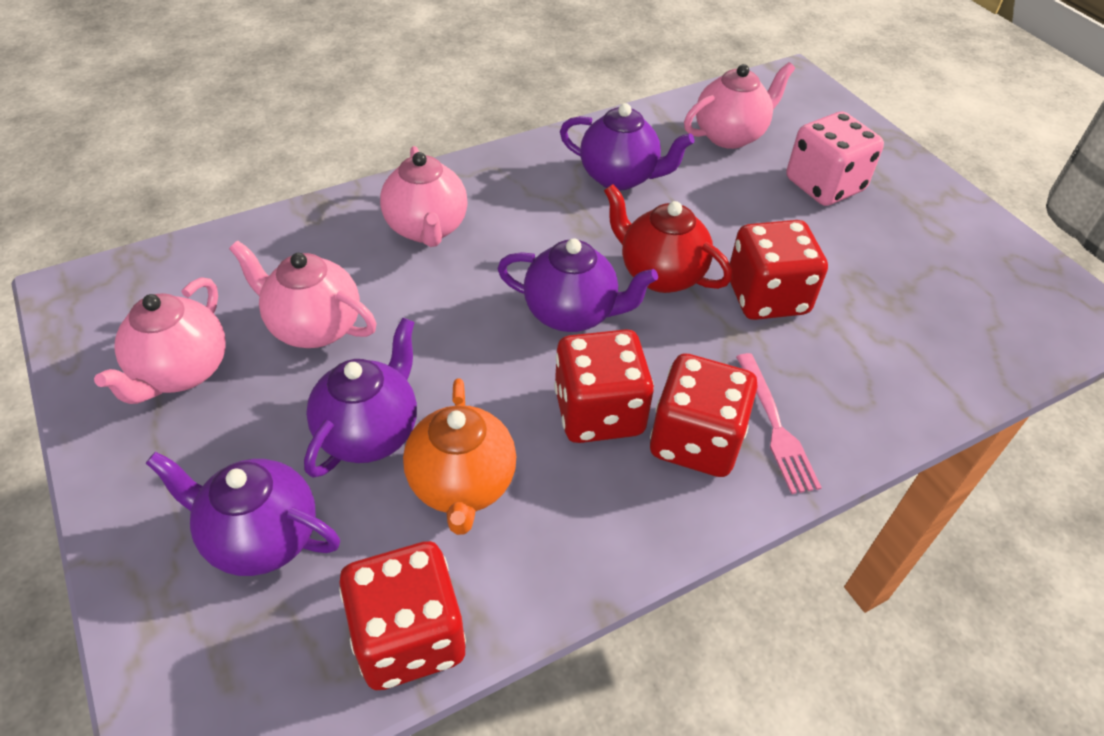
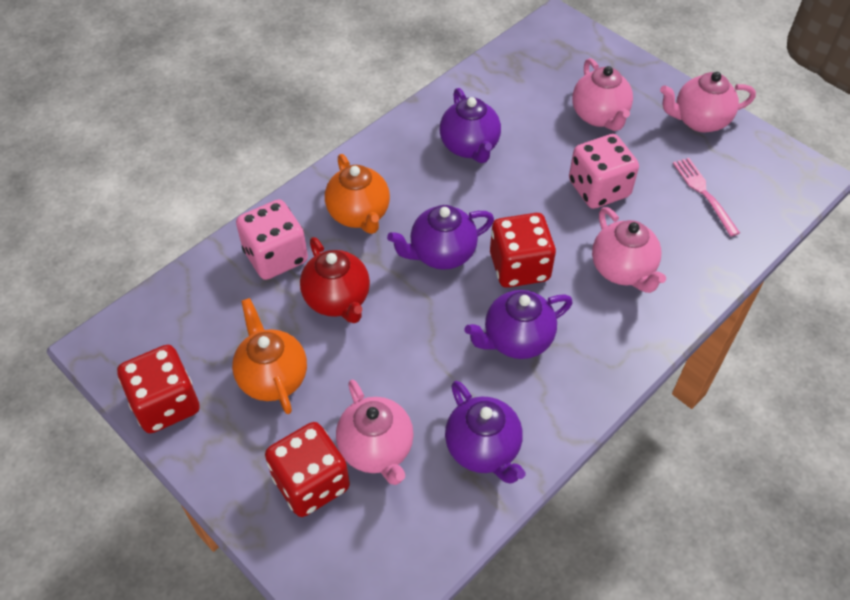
orange teapot: [403,378,516,535] = 1 -> [232,298,307,414] [325,154,390,234] = 2
pink dice: [786,112,884,206] = 1 -> [236,199,308,280] [569,134,639,209] = 2
red dice: [339,541,466,690] [554,329,654,443] [650,353,758,477] [730,220,828,320] = 4 -> [117,345,200,433] [265,422,350,517] [490,213,556,288] = 3

